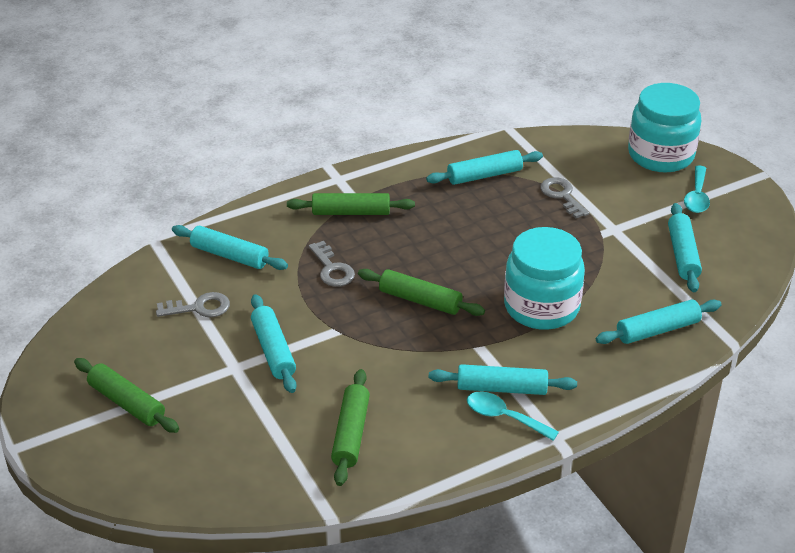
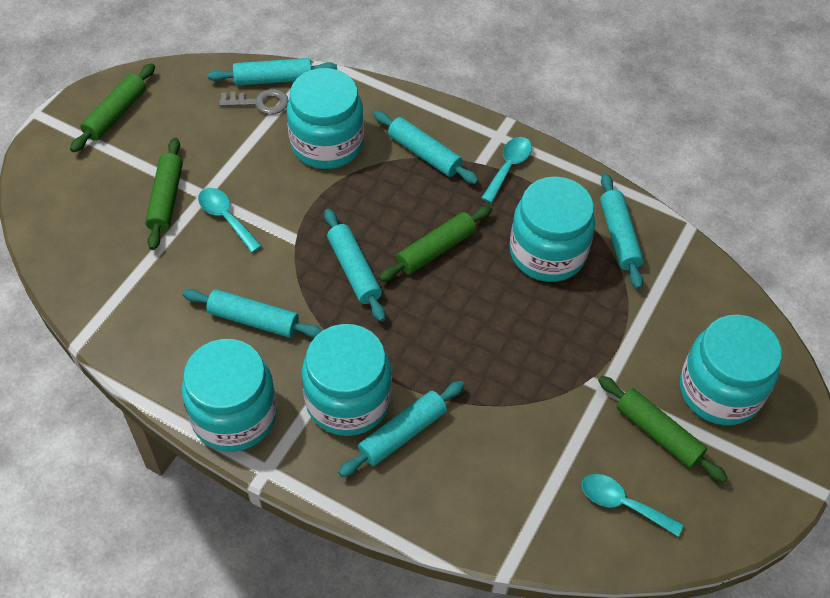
grey key: [156,292,230,317] [309,241,355,287] [540,177,589,218] = 3 -> [219,89,289,115] = 1
turquoise jar: [504,227,585,330] [628,83,702,172] = 2 -> [182,339,277,452] [287,68,364,169] [302,324,392,436] [510,177,595,282] [680,315,782,425] = 5
turquoise spoon: [467,391,559,441] [684,165,710,213] = 2 -> [198,188,262,253] [481,137,532,203] [582,474,684,537] = 3

